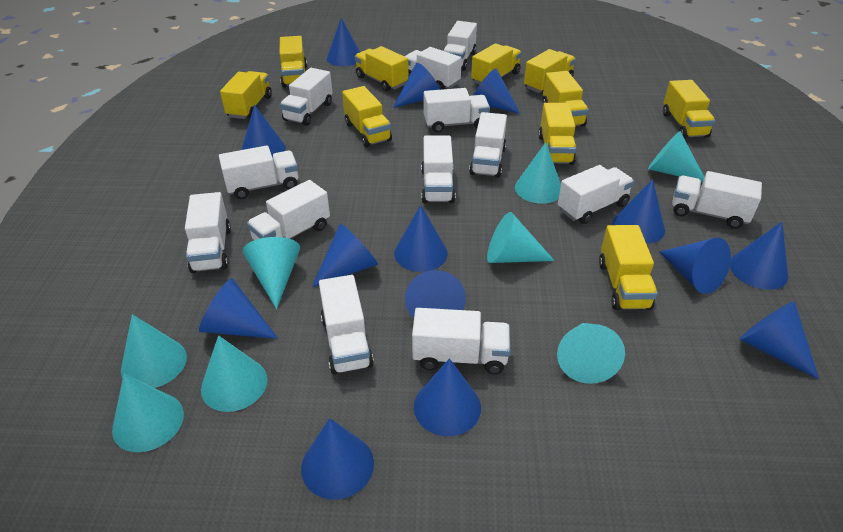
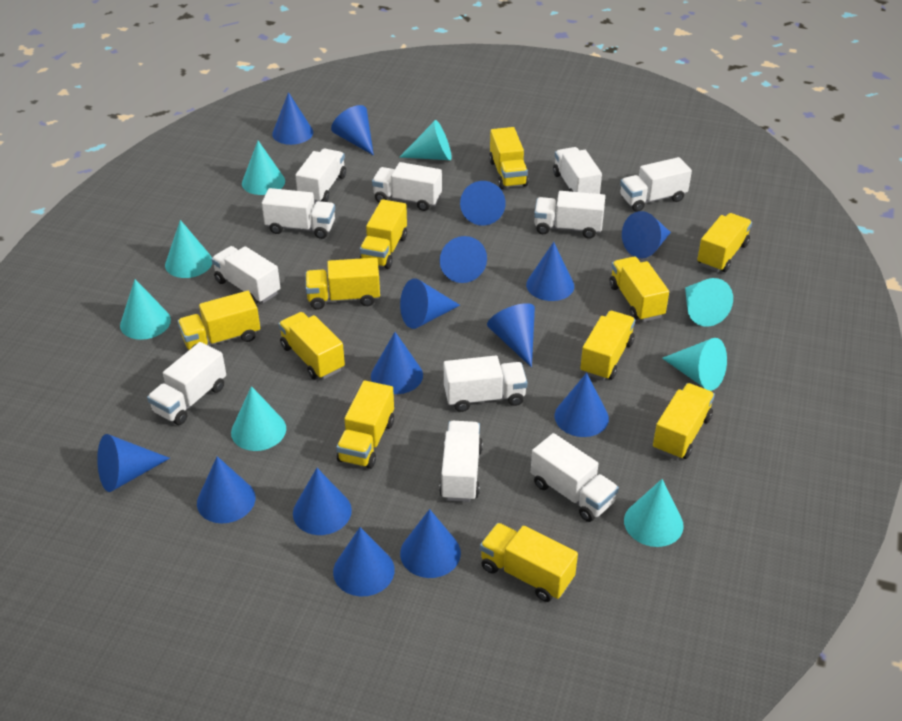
blue cone: [199,278,278,339] [241,105,286,158] [301,418,374,500] [312,223,378,287] [327,18,360,66] [393,63,440,108] [394,205,448,272] [405,270,466,318] [414,358,481,436] [474,68,520,114] [612,179,665,244] [659,238,731,294] [730,222,788,290] [739,301,819,380] = 14 -> [97,434,170,492] [197,456,255,523] [272,92,313,145] [293,468,352,535] [331,105,374,155] [333,527,395,596] [371,332,423,394] [400,278,460,329] [400,509,461,578] [440,236,487,283] [460,181,506,226] [487,303,535,367] [526,242,574,301] [554,373,609,437] [622,211,671,258] = 15
white truck: [185,192,231,273] [219,145,298,199] [247,180,330,240] [280,68,333,126] [319,275,374,374] [405,47,462,90] [412,308,510,374] [421,135,455,203] [424,88,490,133] [443,21,477,71] [469,112,507,178] [558,165,634,224] [672,171,762,229] = 13 -> [147,342,226,425] [211,246,280,304] [262,188,335,239] [295,149,346,203] [372,162,442,211] [439,421,483,502] [444,355,528,412] [531,433,619,522] [534,191,605,239] [553,147,602,194] [620,157,692,212] = 11
yellow truck: [220,71,272,119] [279,36,307,87] [342,86,392,147] [354,46,409,91] [471,43,522,84] [524,49,576,93] [538,103,576,165] [542,71,589,126] [599,225,658,310] [663,80,715,139] = 10 -> [178,291,260,350] [279,312,345,380] [305,258,380,310] [336,380,394,469] [360,199,407,269] [480,523,578,602] [489,127,529,189] [580,311,635,381] [609,257,669,322] [653,383,715,460] [697,213,752,272] = 11

